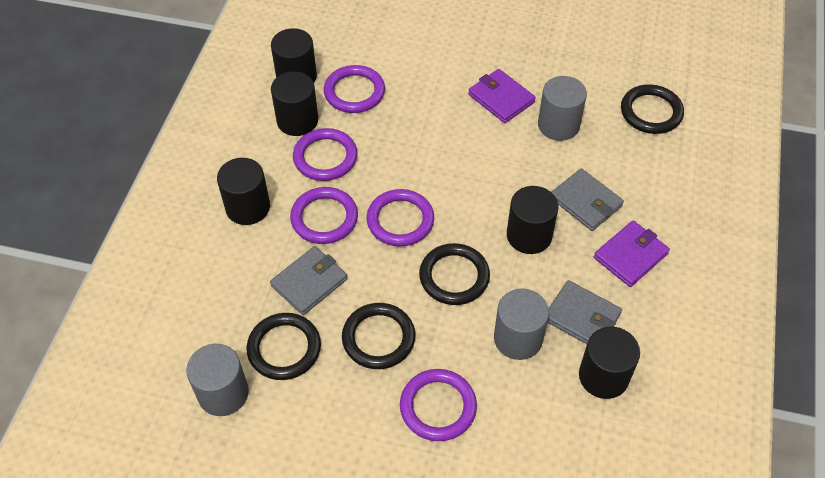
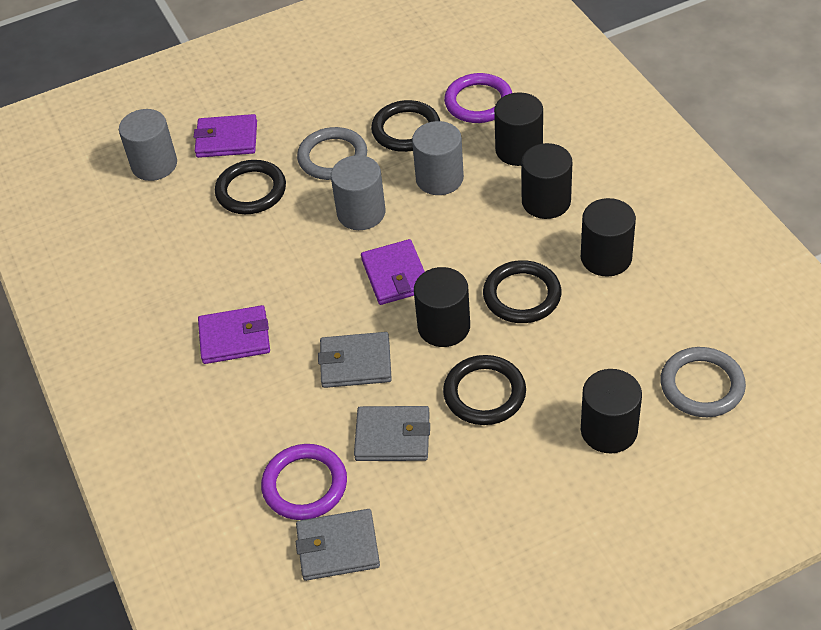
grey ring: none = 0 -> [297,127,367,180] [660,347,746,417] = 2
purple ring: [290,187,358,244] [293,128,358,181] [324,65,385,113] [367,189,434,246] [400,369,477,441] = 5 -> [261,444,347,520] [444,73,512,123] = 2
purple wallet: [468,69,536,123] [594,220,670,287] = 2 -> [194,114,257,158] [198,305,270,364] [361,239,425,305] = 3

